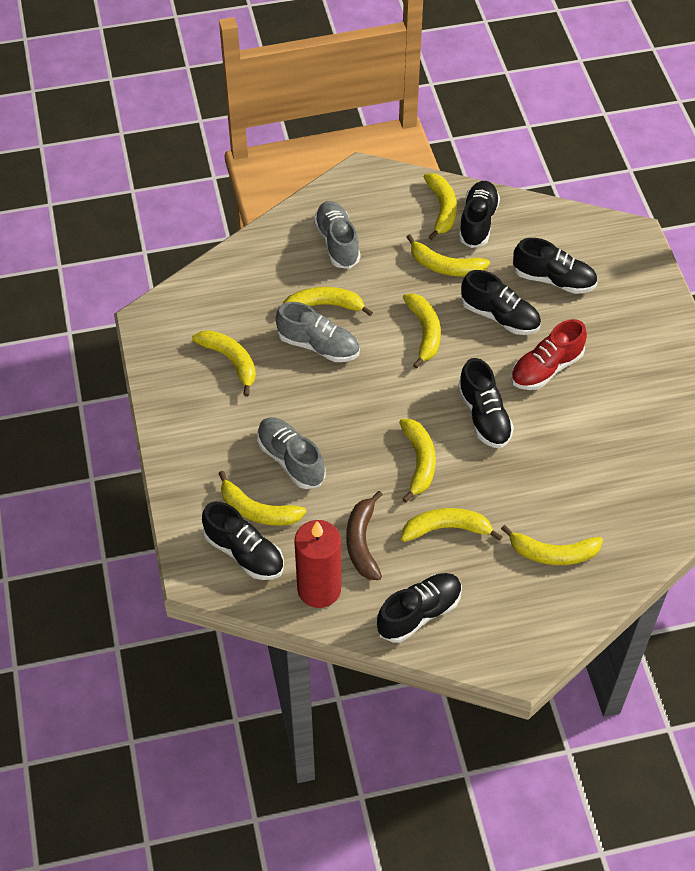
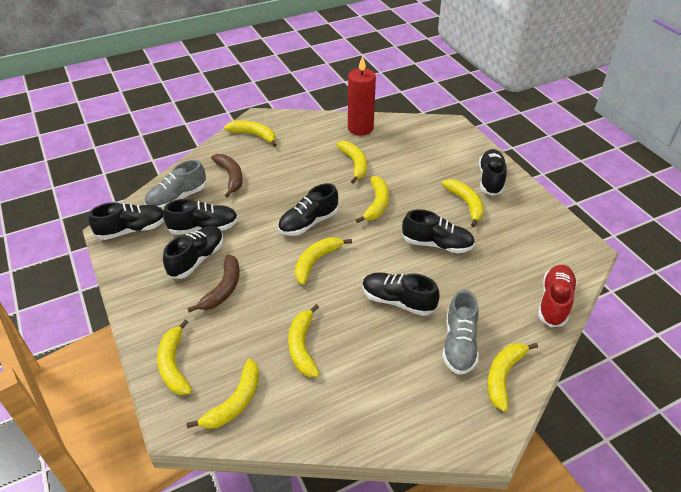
black shoe: [202,501,284,580] [377,573,462,643] [458,358,514,448] [459,181,500,248] [461,270,541,335] [513,238,597,294] = 6 -> [89,202,164,240] [163,199,238,235] [163,226,224,279] [278,183,338,236] [362,272,440,316] [402,209,475,253] [479,149,507,196] = 7
brown banana: [347,491,383,580] = 1 -> [187,254,240,313] [211,154,243,198] = 2
grey shoe: [257,418,326,489] [276,302,360,362] [314,201,361,269] = 3 -> [144,160,206,210] [442,290,479,375] = 2

